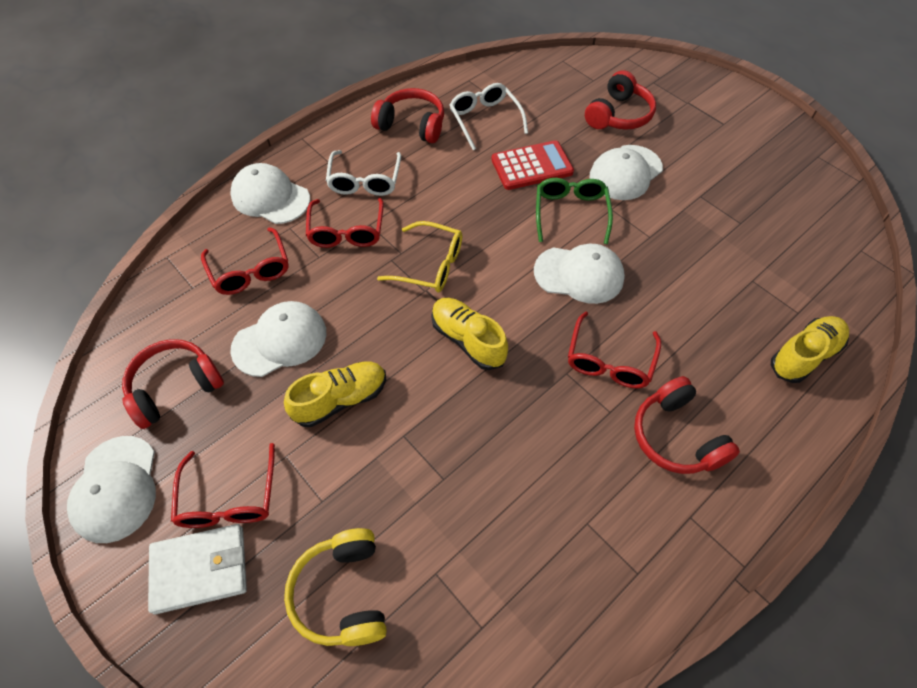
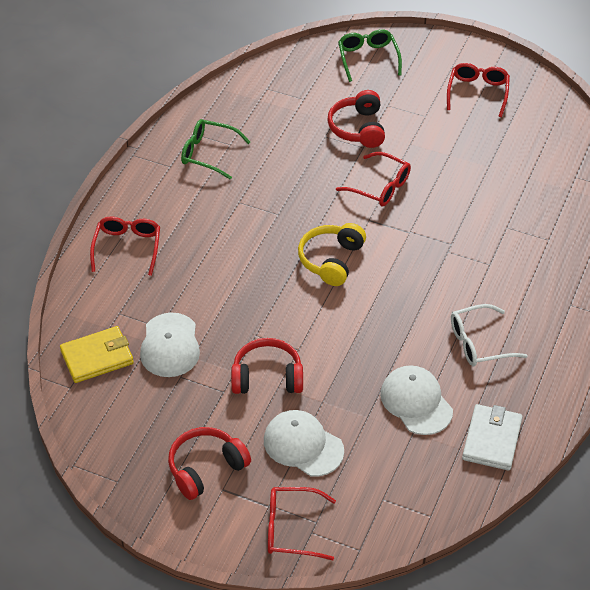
green glasses: [536,178,613,244] = 1 -> [181,119,250,180] [338,29,402,82] = 2
red calculator: [491,140,574,190] = 1 -> none = 0
red headphones: [122,339,224,429] [371,88,444,143] [585,70,656,130] [634,376,740,474] = 4 -> [168,427,251,500] [231,338,303,394] [328,90,385,148] = 3
white cap: [67,436,156,543] [230,163,310,224] [230,301,326,377] [534,244,625,304] [590,145,663,200] = 5 -> [140,313,200,377] [264,410,344,476] [380,365,453,435] = 3
white glasses: [326,150,401,196] [450,83,528,150] = 2 -> [451,304,528,366] = 1
yellow glasses: [377,221,462,292] = 1 -> none = 0
yellow shoe: [284,362,386,427] [431,298,508,370] [771,316,849,383] = 3 -> none = 0
yellow wallet: none = 0 -> [60,326,134,383] = 1

